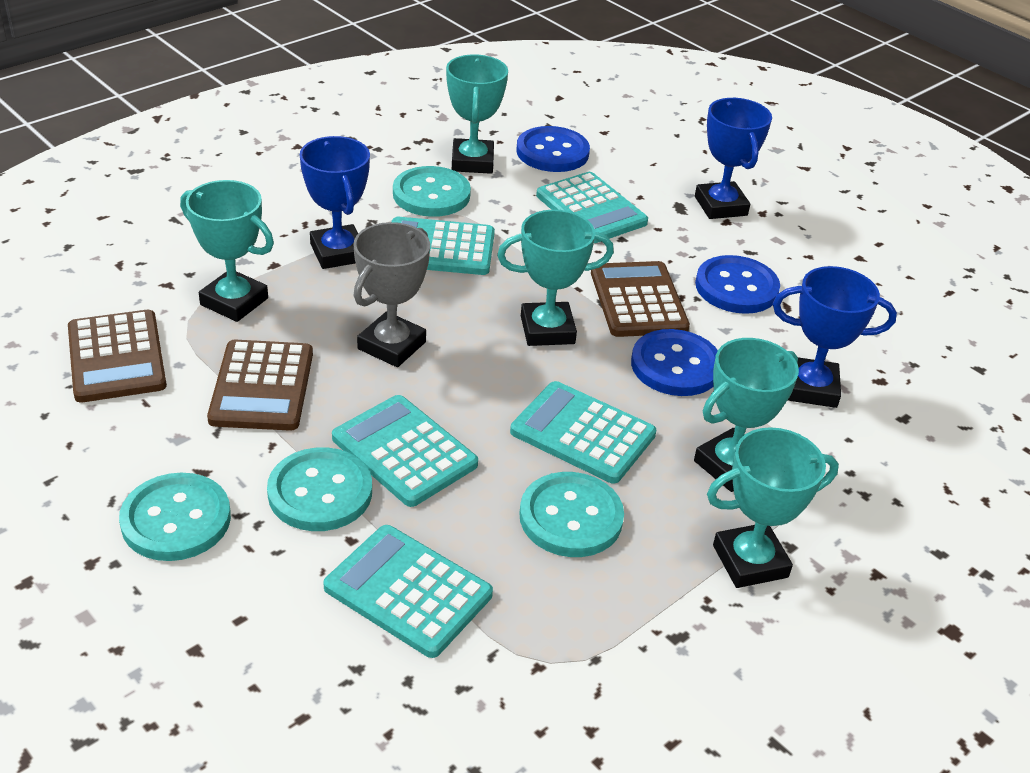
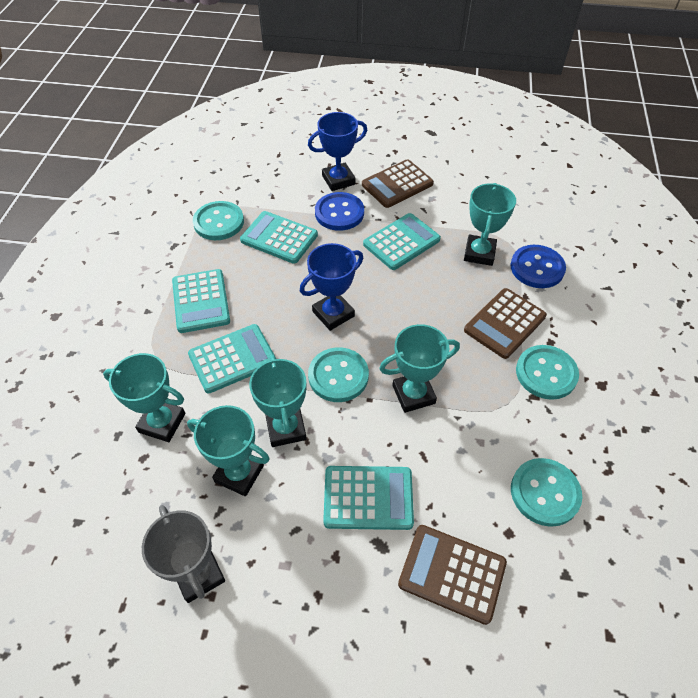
blue button: [517,126,590,172] [631,329,718,396] [695,255,780,314] = 3 -> [315,192,364,231] [510,245,566,288] = 2
blue trophy: [300,136,370,269] [695,98,772,219] [773,266,897,408] = 3 -> [300,243,363,331] [308,112,367,191] = 2

